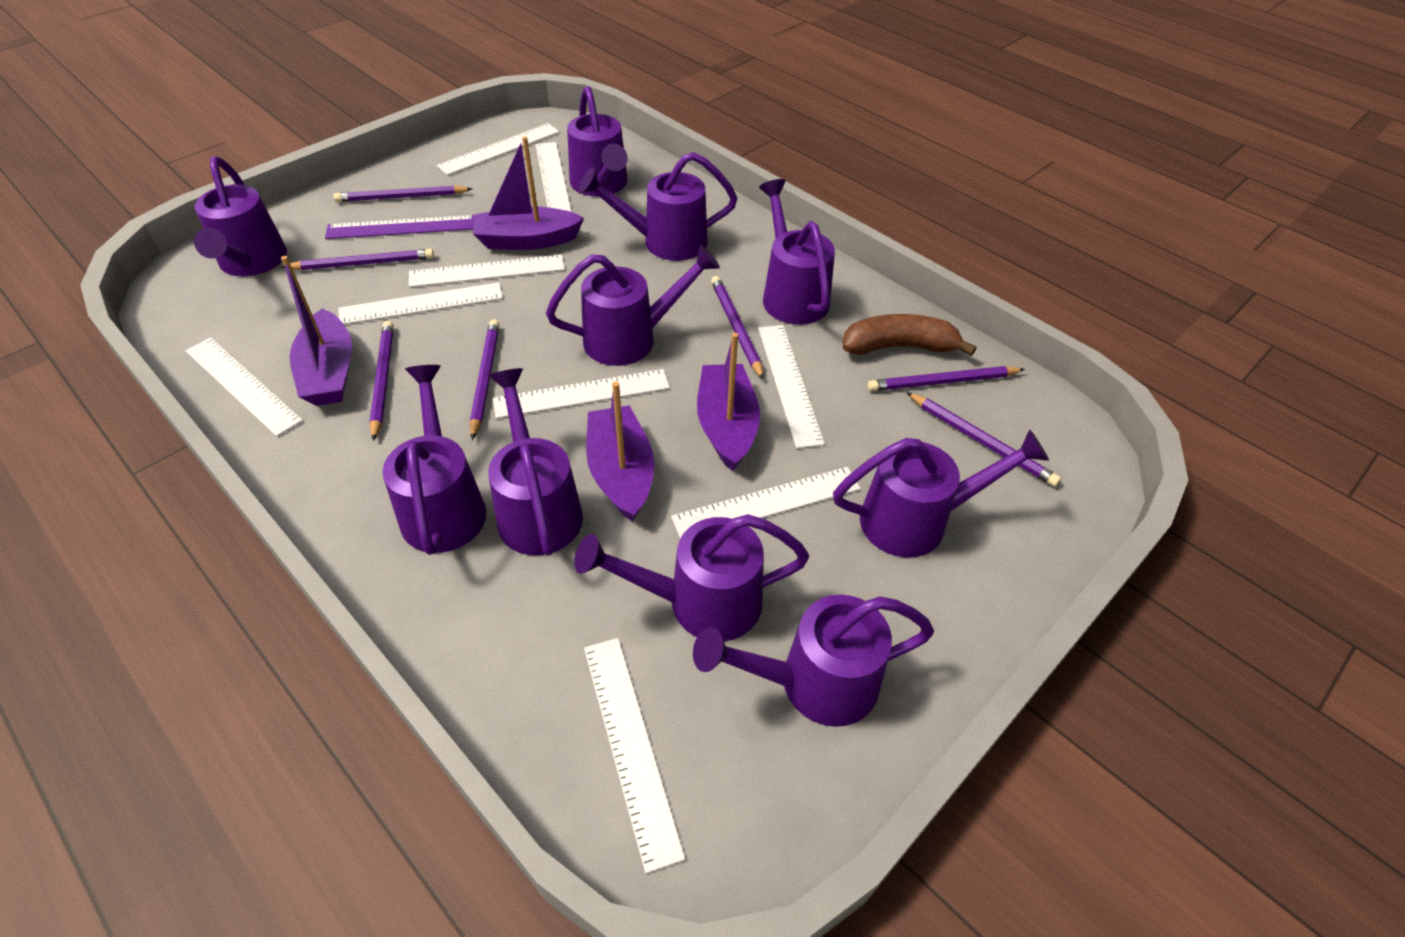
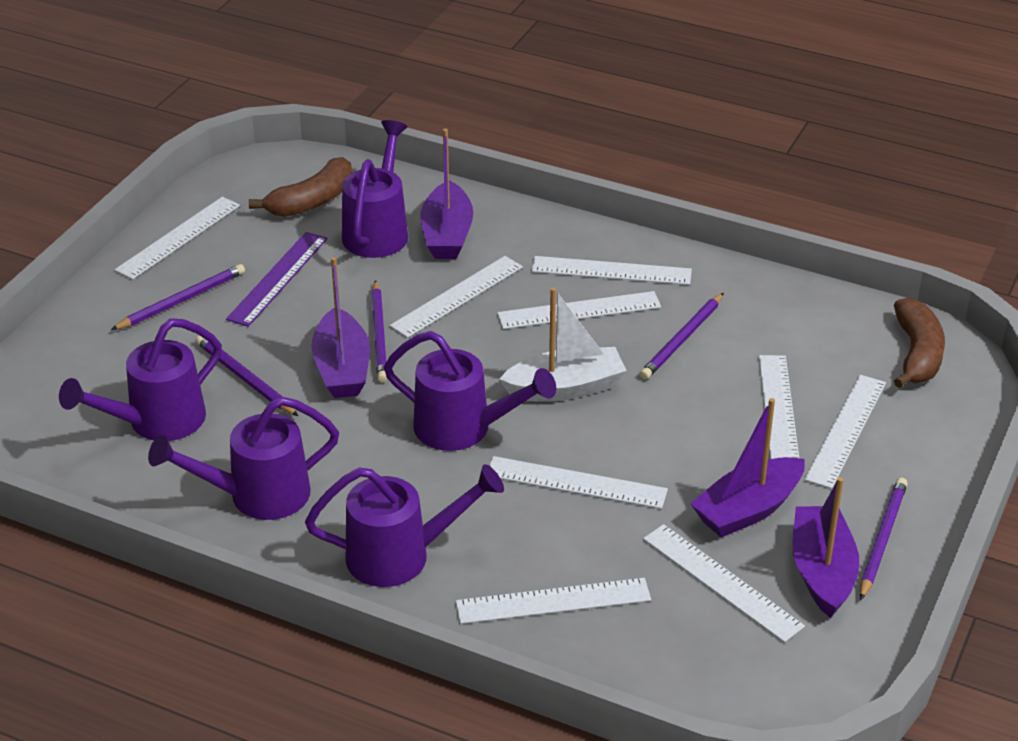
brown banana: [843,314,977,356] = 1 -> [249,157,352,217] [894,298,945,388] = 2
purple pencil: [282,249,434,270] [334,185,472,202] [369,321,394,441] [470,319,499,440] [711,276,764,380] [868,366,1025,391] [906,392,1061,486] = 7 -> [111,264,245,330] [196,335,298,416] [371,280,388,383] [640,293,724,380] [860,477,908,600] = 5
purple watering can: [194,156,287,276] [383,365,486,555] [488,368,583,556] [546,245,720,366] [567,86,628,196] [574,514,809,642] [578,152,738,261] [693,595,934,727] [759,179,835,325] [833,429,1049,558] = 10 -> [59,318,222,441] [148,397,339,520] [305,464,504,587] [342,120,408,258] [384,331,556,451] = 5
white boat: none = 0 -> [499,287,627,402] = 1

